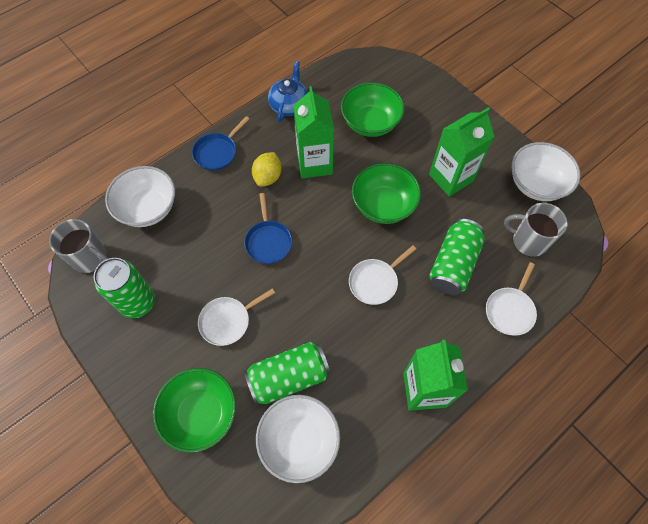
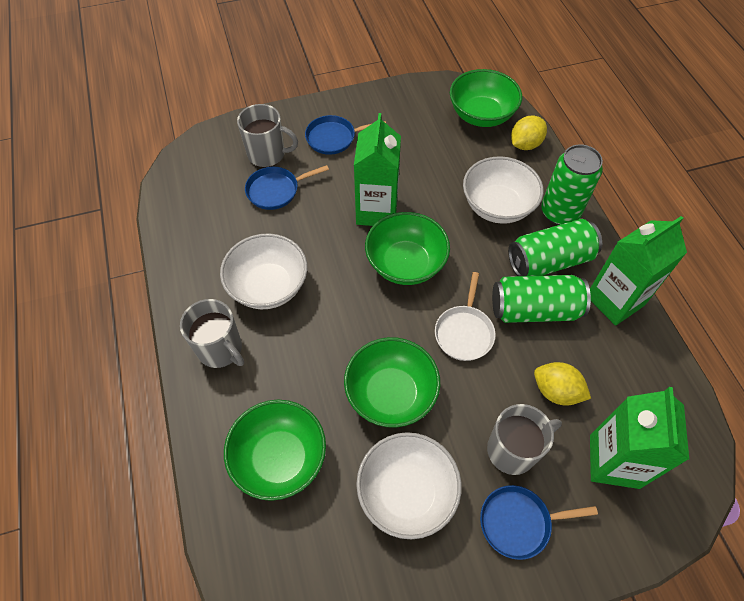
blue pan: [192,116,249,171] [244,193,292,264] = 2 -> [245,165,329,210] [305,115,386,155] [480,485,598,560] = 3
blue teapot: [268,61,308,122] = 1 -> none = 0
green bowl: [153,368,236,453] [341,82,405,137] [352,163,421,224] = 3 -> [224,400,326,501] [344,337,440,428] [365,212,450,285] [450,69,522,127] = 4
grey mug: [49,219,109,273] [504,203,568,257] = 2 -> [180,299,244,368] [237,104,298,167] [487,404,562,475] = 3
white pan: [198,288,275,346] [349,245,416,305] [486,262,537,336] = 3 -> [435,272,496,361] = 1
yellow lemon: [252,152,281,187] = 1 -> [511,115,547,150] [534,362,591,406] = 2

